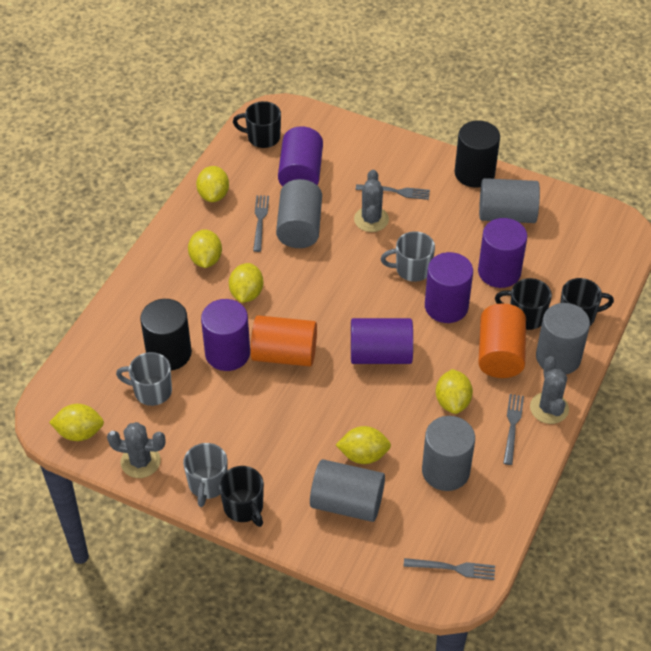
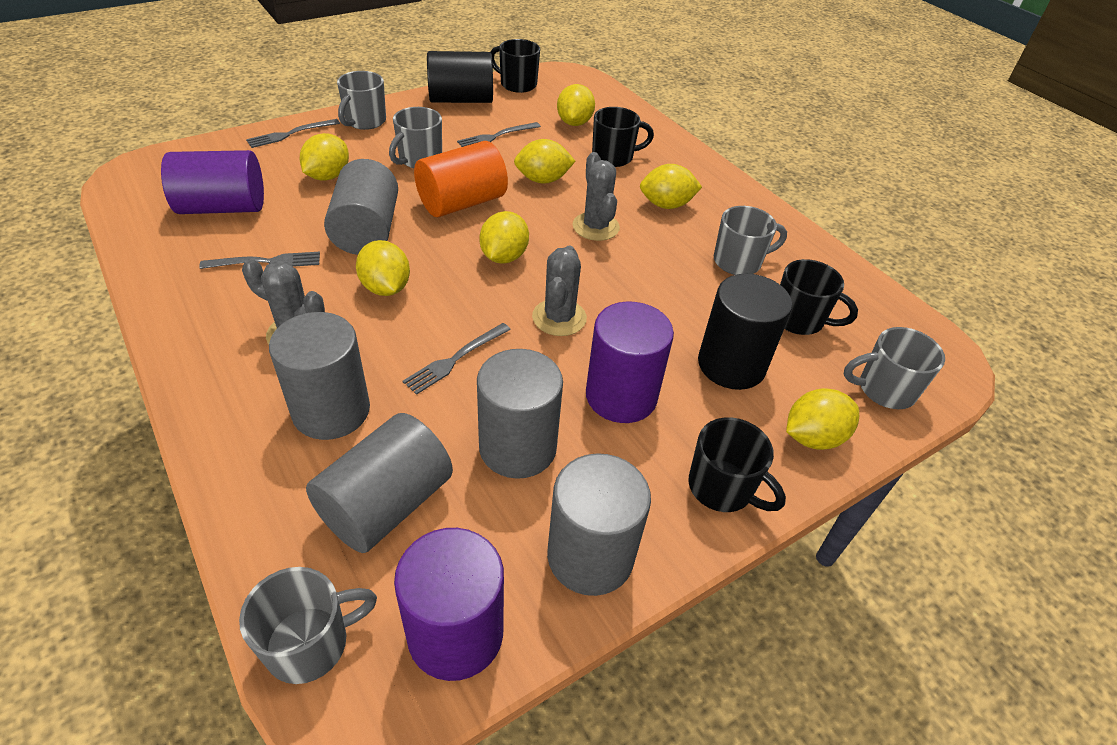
grey mug: [116,352,172,406] [183,443,228,507] [380,231,435,282] = 3 -> [239,567,377,684] [337,71,386,130] [389,107,442,168] [714,206,787,275] [844,327,945,409] = 5
orange cylinder: [251,315,317,367] [478,304,526,378] = 2 -> [414,141,508,217] = 1
purple cylinder: [201,299,250,371] [278,126,323,187] [351,318,413,364] [425,252,473,323] [478,218,527,288] = 5 -> [161,150,264,214] [394,528,504,681] [586,302,674,423] = 3
yellow lemon: [49,404,104,441] [188,229,222,268] [196,166,229,202] [229,263,264,303] [336,426,391,464] [436,369,473,414] = 6 -> [300,133,349,181] [356,240,410,296] [479,211,529,264] [514,139,575,184] [557,84,595,126] [640,164,702,209] [786,388,859,450] = 7

